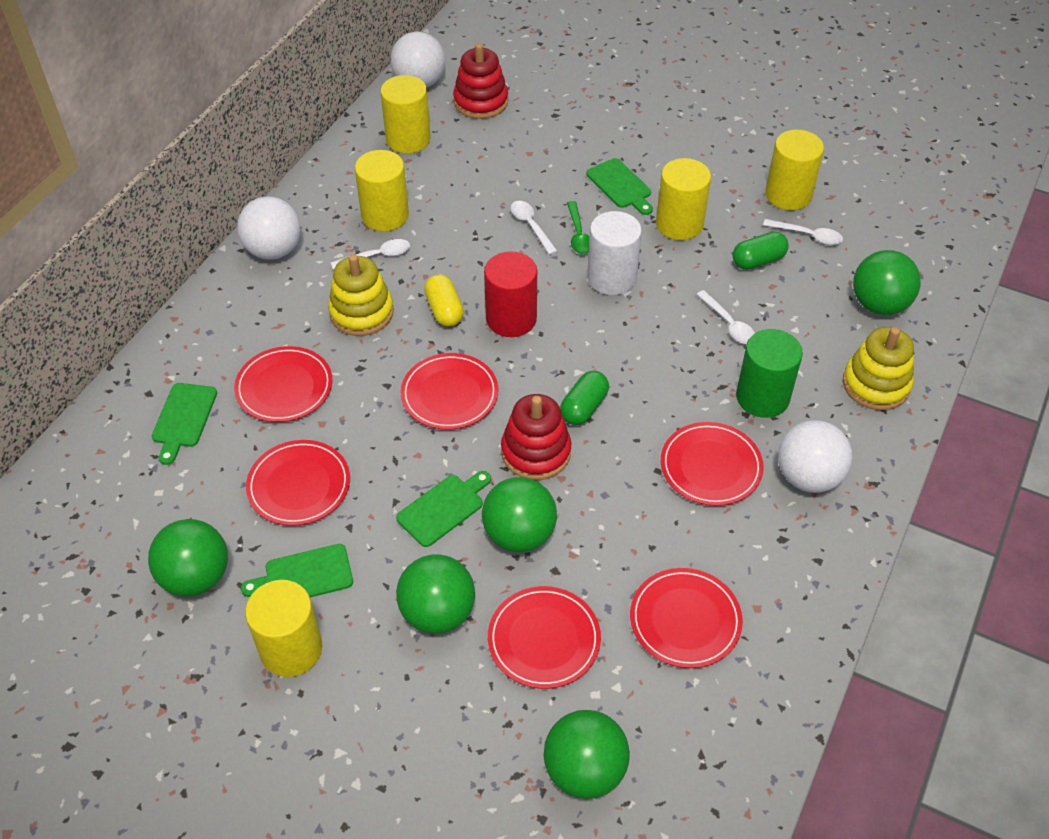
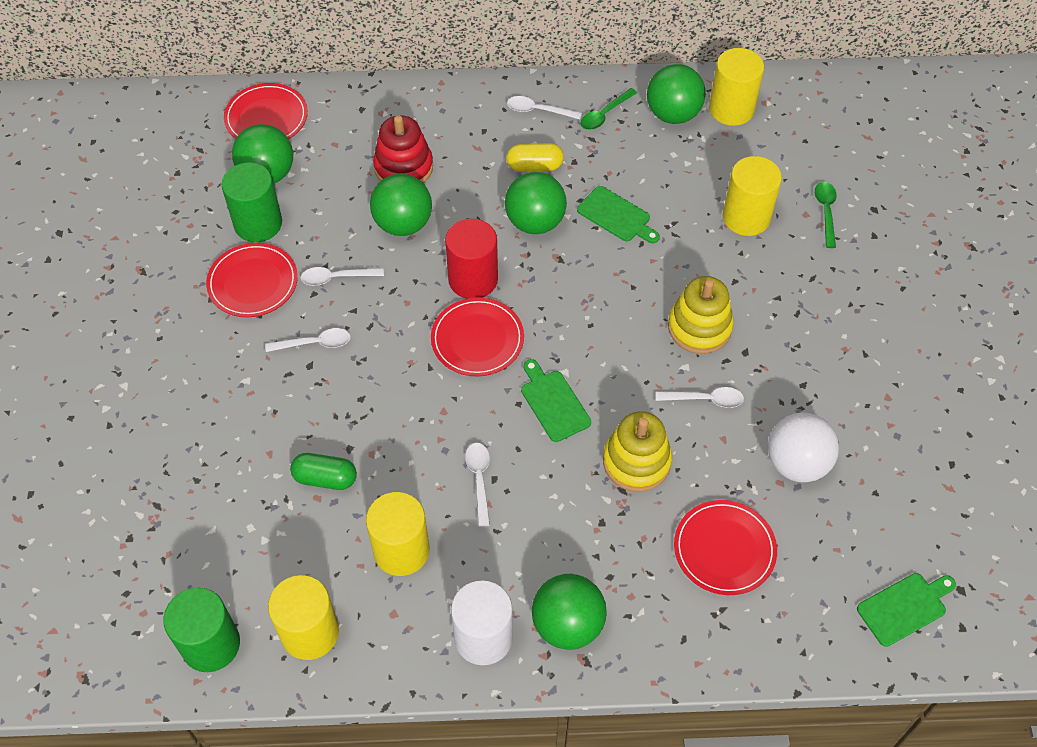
green capsule: [560,371,609,425] [733,232,789,270] = 2 -> [290,453,357,490] = 1
green cutting board: [152,383,217,465] [241,544,353,597] [396,471,491,547] [586,158,653,215] = 4 -> [521,359,591,442] [577,186,660,244] [857,573,956,647] = 3
green cylinder: [736,329,803,418] = 1 -> [163,587,240,672] [221,163,282,242] = 2
green spoon: [567,201,589,254] = 1 -> [580,88,637,130] [815,182,837,248] = 2
red plate: [234,346,332,422] [246,440,350,526] [401,353,499,430] [488,586,601,689] [630,568,743,668] [661,422,764,506] = 6 -> [206,243,298,317] [224,83,308,139] [431,297,524,376] [674,500,777,595] = 4
red stacking toy: [453,43,508,119] [501,394,571,480] = 2 -> [373,115,433,183] = 1
white ball: [237,197,301,260] [391,32,445,87] [778,420,853,493] = 3 -> [768,413,839,482] = 1
white spoon: [331,239,410,269] [510,201,558,255] [697,290,755,344] [763,219,843,245] = 4 -> [265,328,351,352] [301,267,384,286] [465,443,490,527] [507,96,582,119] [656,387,744,408] = 5
yellow cylinder: [245,580,322,677] [355,150,409,231] [380,75,431,153] [656,158,711,240] [765,130,824,210] = 5 -> [268,575,339,660] [366,492,430,576] [709,48,764,126] [723,156,782,236] = 4

